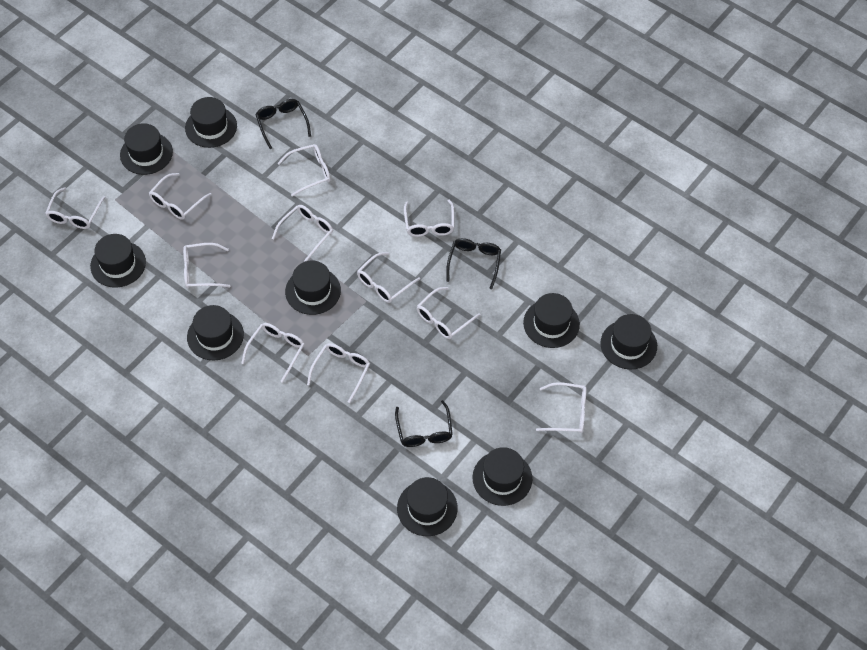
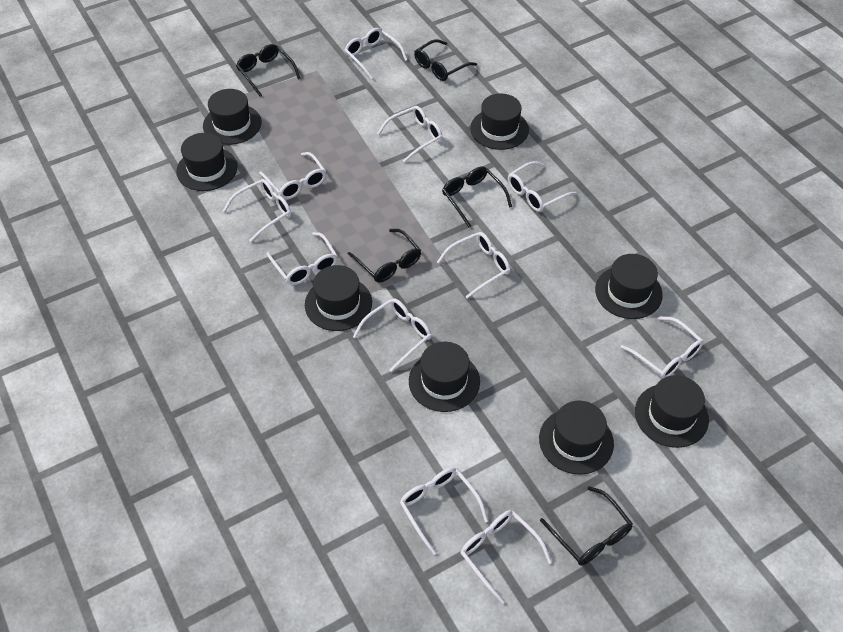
black glasses: [255,99,311,149] [395,400,453,447] [446,238,501,290] = 3 -> [236,44,300,97] [348,229,421,283] [414,39,477,81] [442,166,512,227] [540,486,633,565] = 5
black hat: [90,234,146,288] [120,123,173,175] [185,97,237,148] [187,305,244,360] [285,261,341,315] [397,477,458,536] [472,447,532,506] [523,293,580,348] [600,314,657,369] = 9 -> [176,133,238,191] [203,89,261,145] [305,265,372,331] [409,342,480,412] [470,93,529,150] [539,401,614,475] [595,254,663,319] [635,375,709,448] = 8

